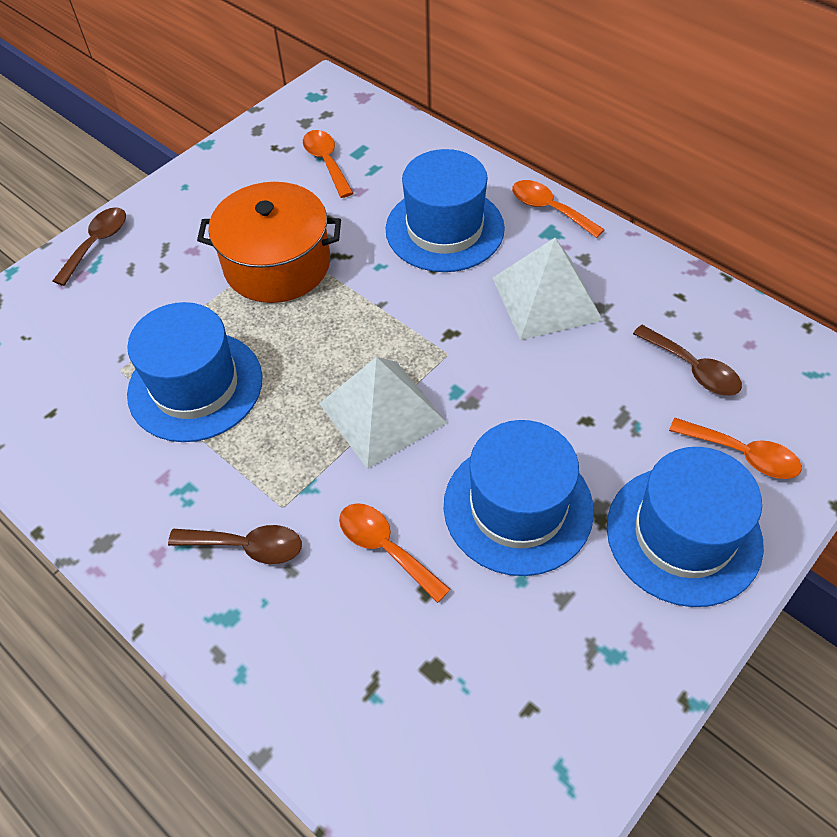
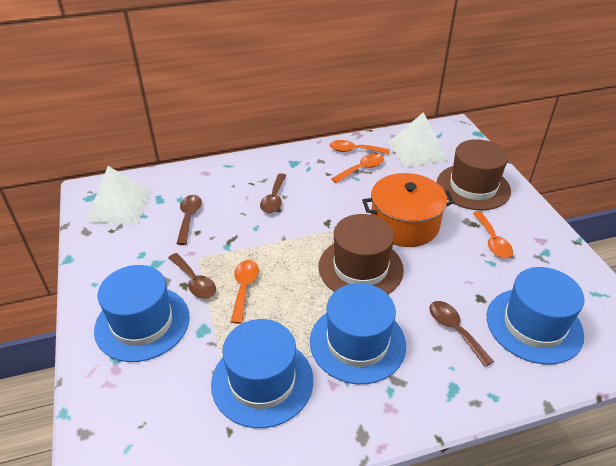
brown hat: none = 0 -> [318,214,404,294] [437,139,511,210] = 2
brown spoon: [53,207,126,286] [168,525,302,564] [633,325,742,396] = 3 -> [168,253,216,299] [177,195,202,245] [260,173,286,213] [429,301,494,367] = 4

